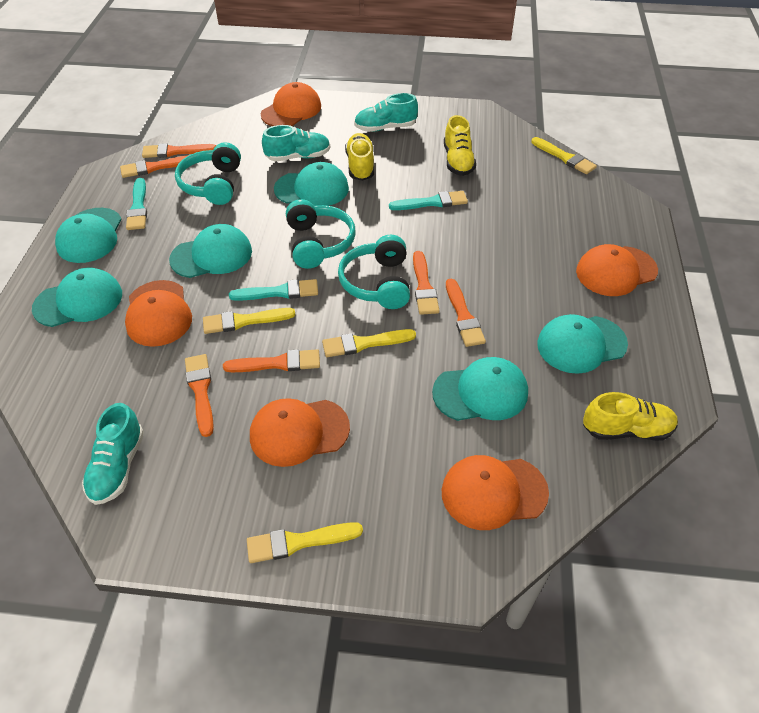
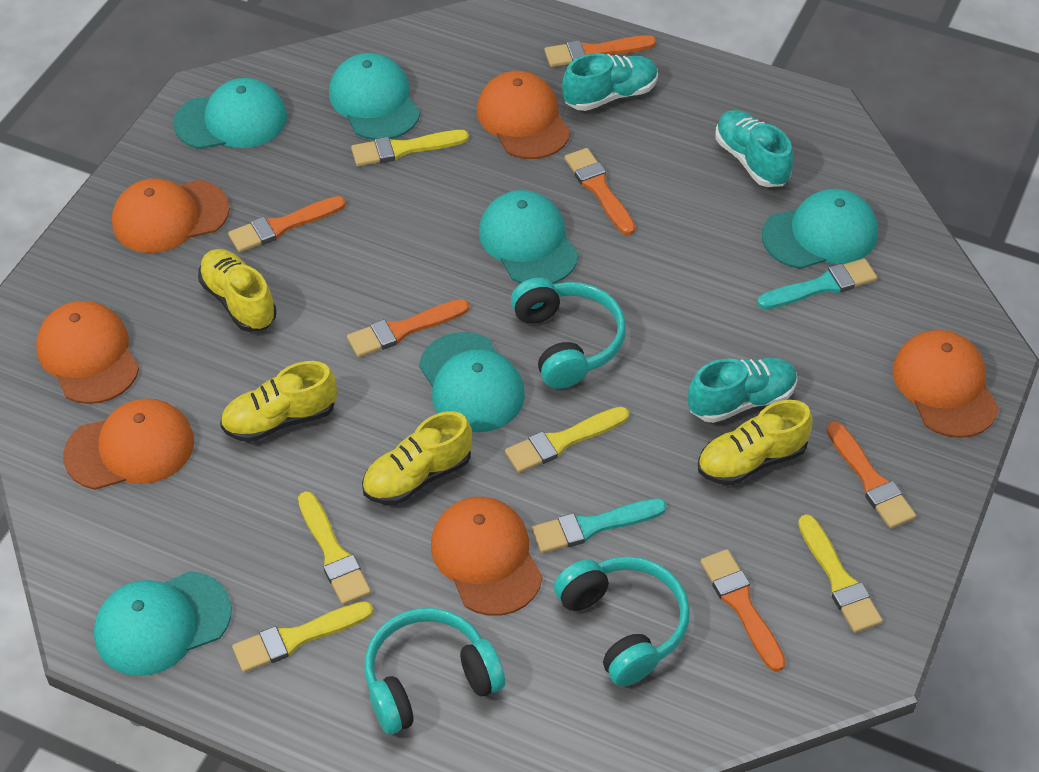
orange cap: [125,280,192,347] [250,398,350,467] [261,82,321,126] [442,455,549,530] [576,244,658,296] = 5 -> [36,301,139,404] [63,398,194,490] [112,178,230,253] [431,497,543,616] [477,71,571,159] [893,330,999,438] = 6
turquoise brush: [126,178,147,230] [229,279,318,301] [389,191,468,210] = 3 -> [532,498,667,553] [757,258,877,309] = 2
yellow brush: [203,308,296,334] [247,522,363,563] [322,329,416,357] [531,137,597,174] = 4 -> [232,601,373,673] [298,491,371,605] [351,130,469,166] [505,407,629,473] [798,514,883,633] = 5
yellow shoe: [345,133,374,181] [444,115,476,176] [583,392,678,441] = 3 -> [198,249,277,332] [220,361,337,442] [362,411,472,505] [698,400,813,486] = 4

